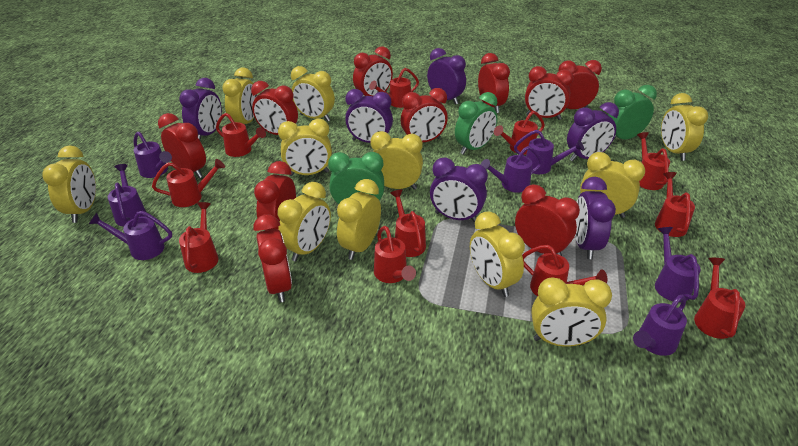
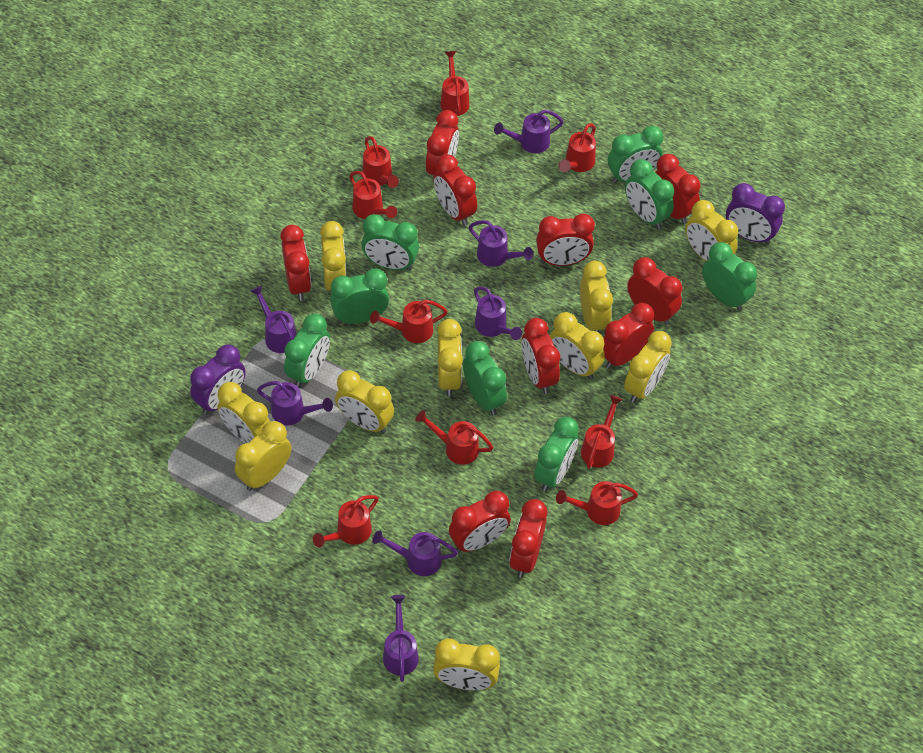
green clock: [328,152,384,207] [455,92,497,155] [608,85,657,140] = 3 -> [284,314,330,388] [330,269,389,324] [362,214,419,270] [463,341,507,416] [534,417,579,492] [608,126,663,183] [625,159,674,229] [702,242,757,311] = 8
purple clock: [179,78,222,140] [345,89,393,143] [427,48,466,105] [430,158,488,223] [567,102,619,162] [575,177,616,259] = 6 -> [190,344,246,415] [726,183,785,245] = 2
red watering can: [152,159,225,207] [179,202,219,273] [216,113,266,157] [369,68,419,108] [374,226,416,283] [390,190,426,257] [494,111,545,155] [522,245,607,296] [637,132,670,190] [655,172,695,237] [694,258,745,339] = 11 -> [313,495,379,547] [349,171,397,219] [362,136,399,188] [370,300,448,343] [415,410,493,465] [440,51,469,116] [556,481,638,525] [559,123,596,172] [581,395,623,469] = 9
yellow clock: [42,145,96,223] [222,68,257,124] [277,182,331,262] [278,119,332,176] [291,66,335,122] [337,179,381,260] [371,131,423,190] [470,211,525,297] [531,277,612,346] [580,152,645,218] [661,93,708,161] = 11 -> [217,382,270,443] [235,421,292,491] [320,221,346,290] [335,370,394,433] [433,638,500,690] [437,319,463,397] [550,312,605,379] [580,261,613,333] [624,331,672,403] [685,200,738,261] = 10

